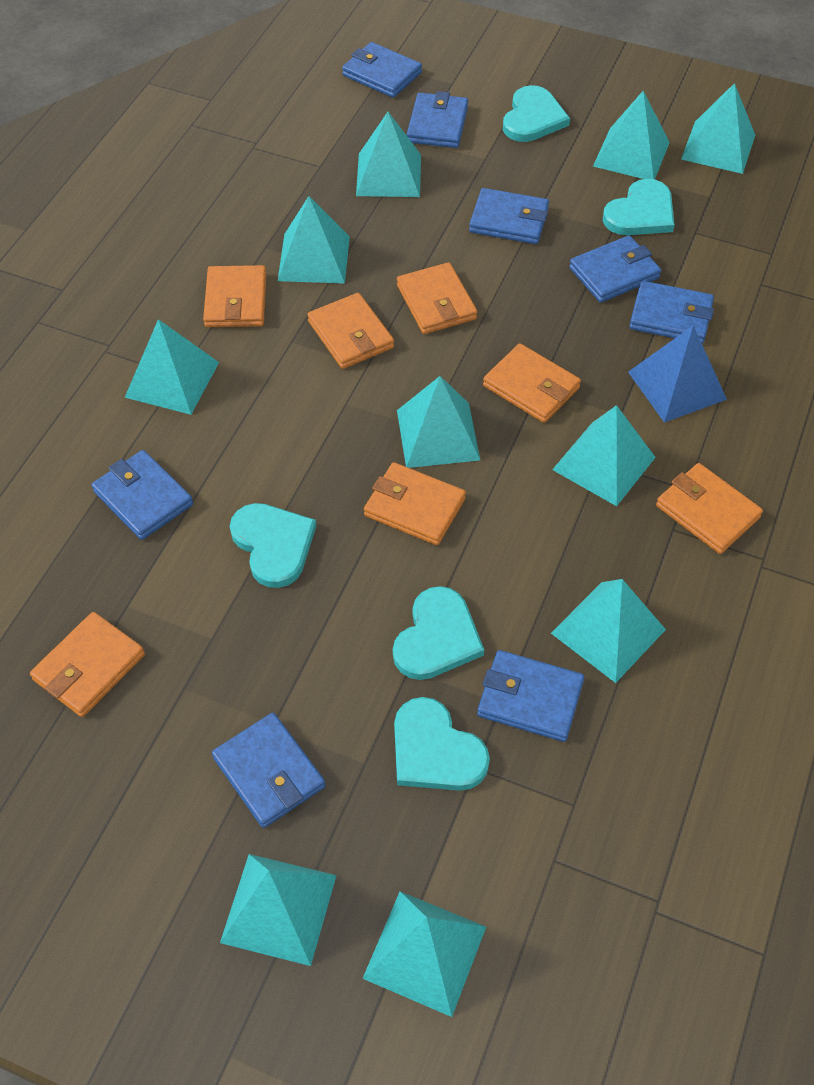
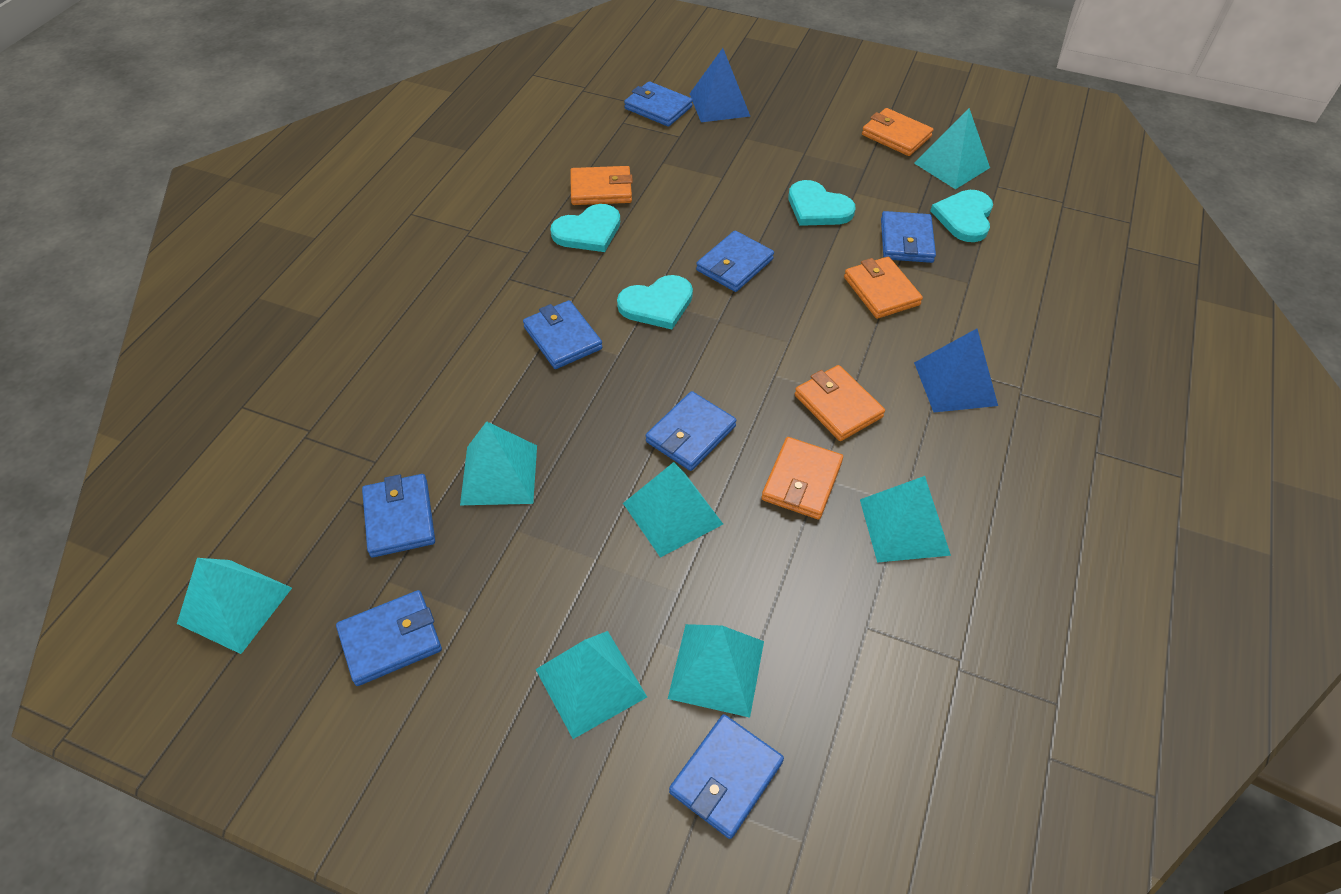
blue pyramid: [628,325,727,423] = 1 -> [690,48,750,122] [914,329,998,412] = 2
orange wallet: [30,612,145,717] [203,265,266,327] [307,293,394,369] [364,462,466,545] [397,262,477,334] [483,343,581,423] [656,463,763,554] = 7 -> [570,166,633,205] [762,437,843,519] [795,365,885,441] [844,257,923,319] [862,108,933,156] = 5
turquoise heart: [230,503,316,588] [393,586,484,680] [394,697,490,791] [503,85,570,142] [603,179,675,235] = 5 -> [550,204,620,252] [617,275,693,329] [789,180,855,226] [930,190,993,242] = 4
turquoise pyramid: [124,319,219,415] [220,854,337,966] [278,196,350,284] [356,112,421,197] [362,891,486,1017] [397,376,480,468] [551,579,666,683] [552,405,656,506] [593,91,670,179] [681,83,755,174] = 10 -> [177,558,292,654] [460,421,537,505] [535,631,647,739] [623,462,723,558] [668,624,764,718] [860,476,951,563] [914,108,990,189] = 7

